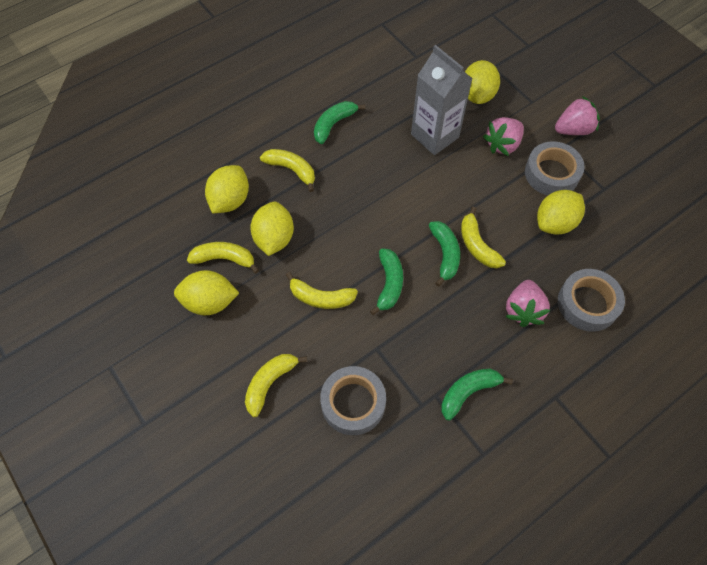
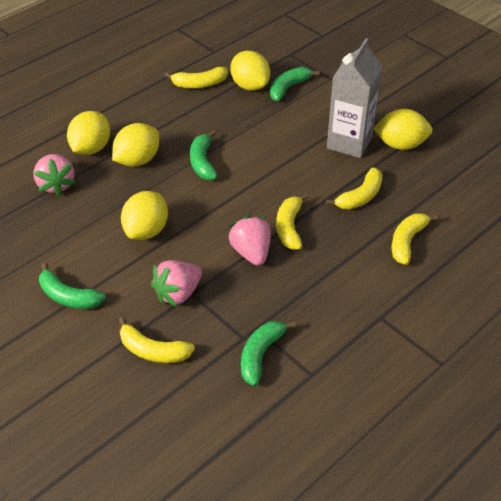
grey tape: [320,366,386,435] [525,141,585,195] [558,269,625,332] = 3 -> none = 0

